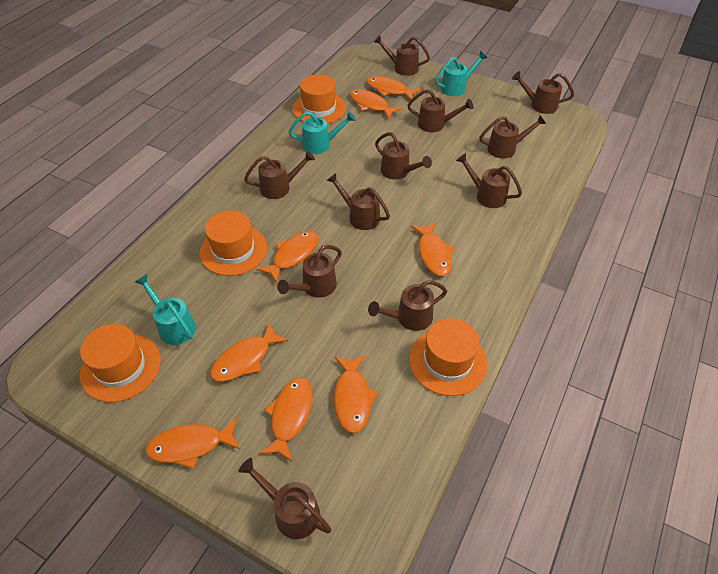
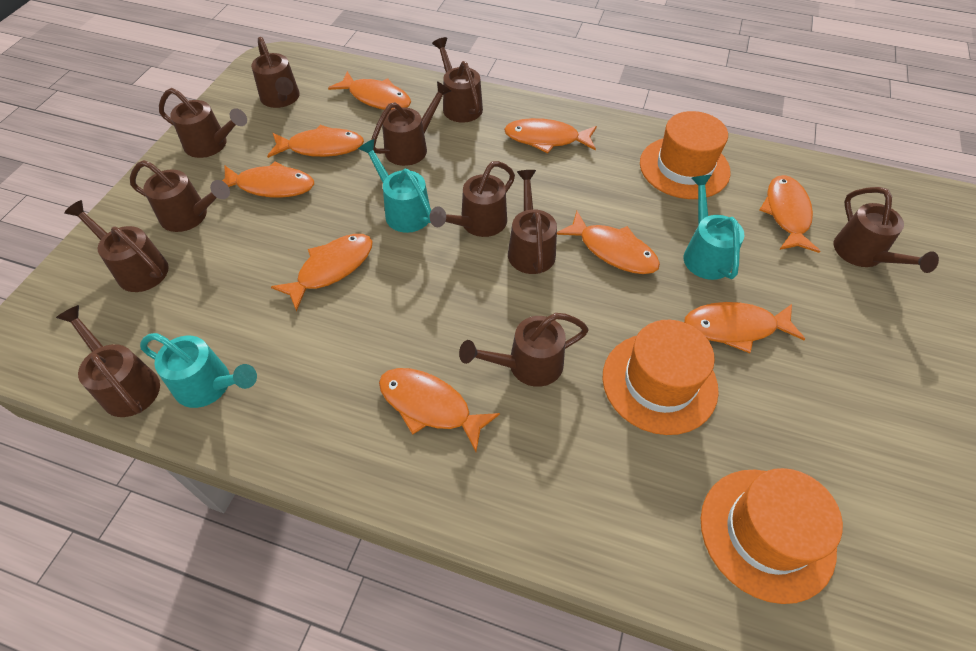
orange fish: [145,418,239,469] [210,322,288,382] [257,231,318,283] [259,377,312,462] [334,356,378,433] [350,89,402,119] [366,76,421,100] [411,222,454,276] = 8 -> [222,161,314,198] [267,125,364,158] [271,234,373,312] [328,71,411,110] [379,368,500,452] [504,118,597,153] [557,211,660,274] [684,302,805,353] [759,175,820,253] = 9
orange hat: [80,324,161,402] [199,211,267,276] [292,74,346,124] [409,318,487,396] = 4 -> [602,320,719,435] [640,111,731,199] [701,468,843,604] = 3

